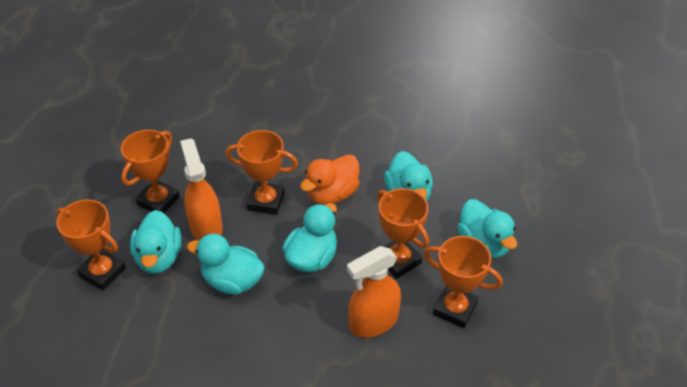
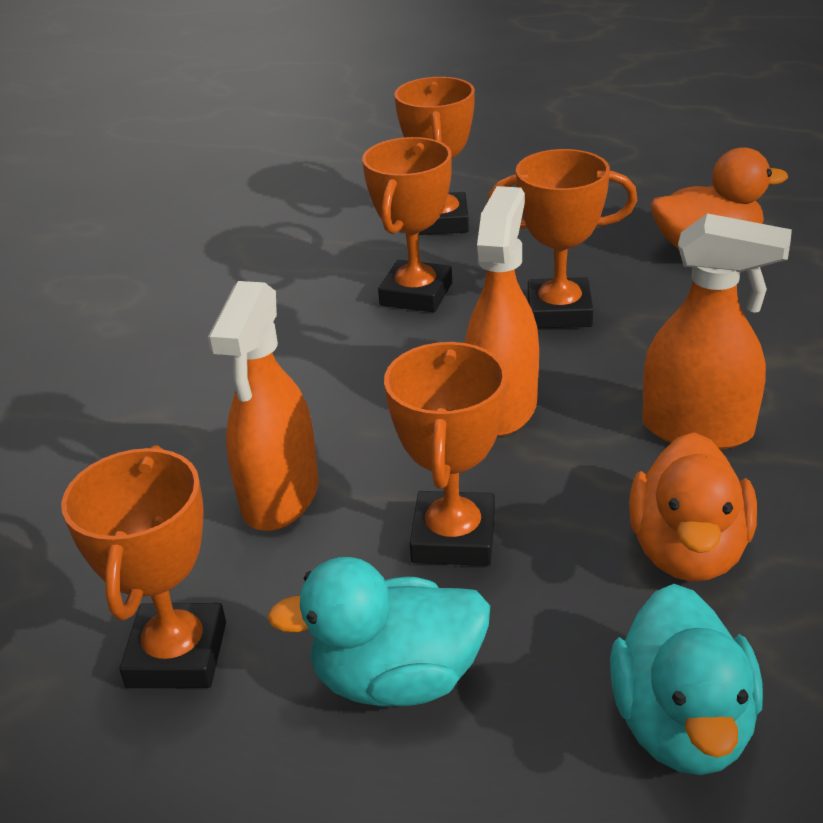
orange duck: [300,154,360,205] = 1 -> [629,432,757,581] [651,147,788,250] = 2
orange spray bottle: [180,138,222,241] [347,246,401,337] = 2 -> [208,281,319,531] [464,186,539,436] [642,213,792,450] = 3
turquoise duck: [130,210,181,274] [187,234,265,295] [282,203,337,272] [384,151,433,201] [457,199,517,258] = 5 -> [267,557,490,707] [610,584,763,775] = 2

